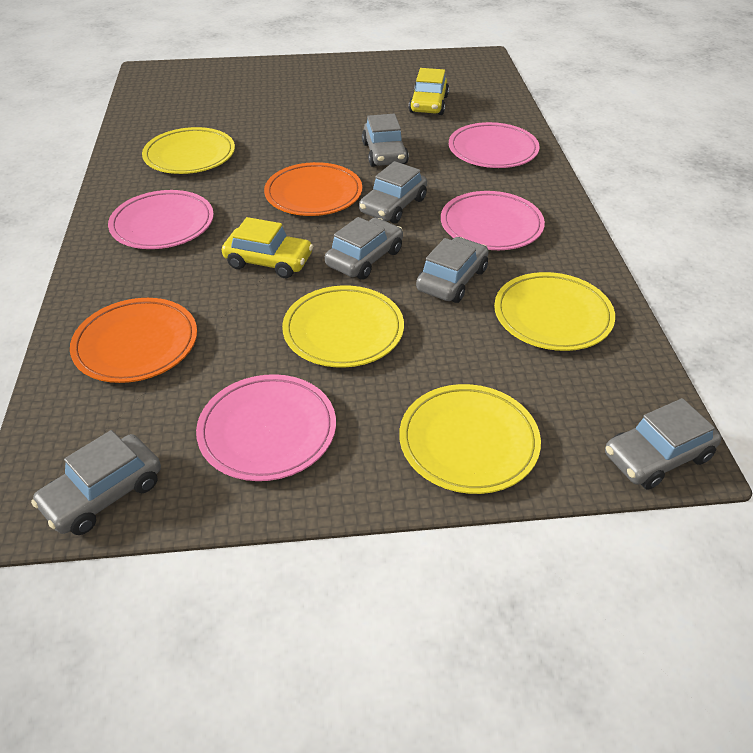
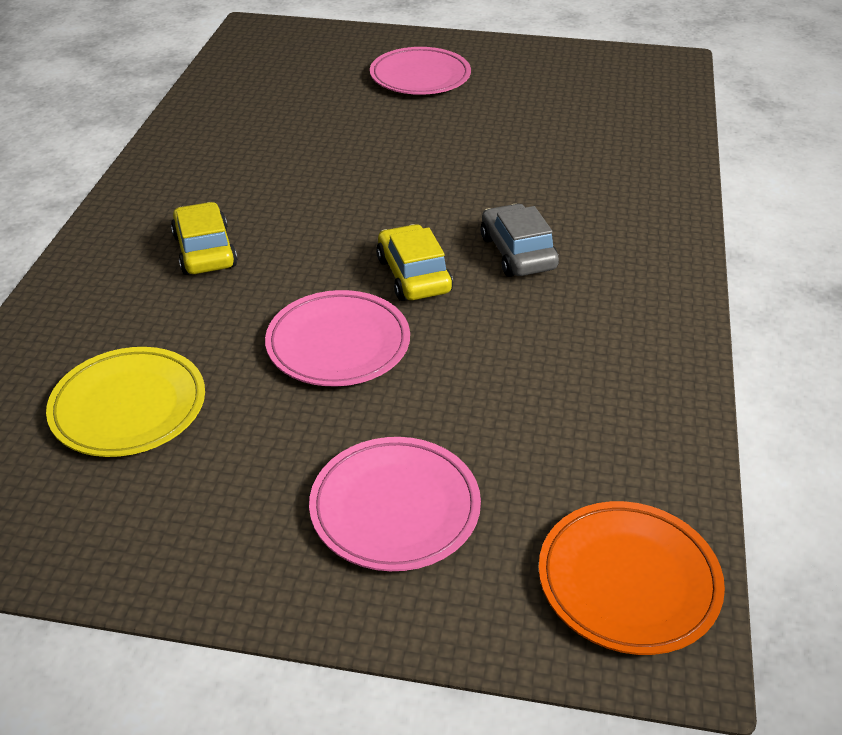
grey car: [31,430,161,535] [325,217,403,280] [359,161,427,224] [362,114,409,167] [416,237,489,303] [605,398,722,489] = 6 -> [481,204,559,277] = 1
orange plate: [70,298,197,383] [264,162,362,216] = 2 -> [539,501,725,655] = 1
pink plate: [108,190,214,249] [196,374,336,481] [441,191,545,250] [449,122,540,168] = 4 -> [265,290,410,386] [309,437,481,571] [370,47,471,95] = 3
yellow plate: [142,127,235,174] [282,285,404,367] [399,384,541,494] [494,272,615,351] = 4 -> [46,347,205,457] = 1

